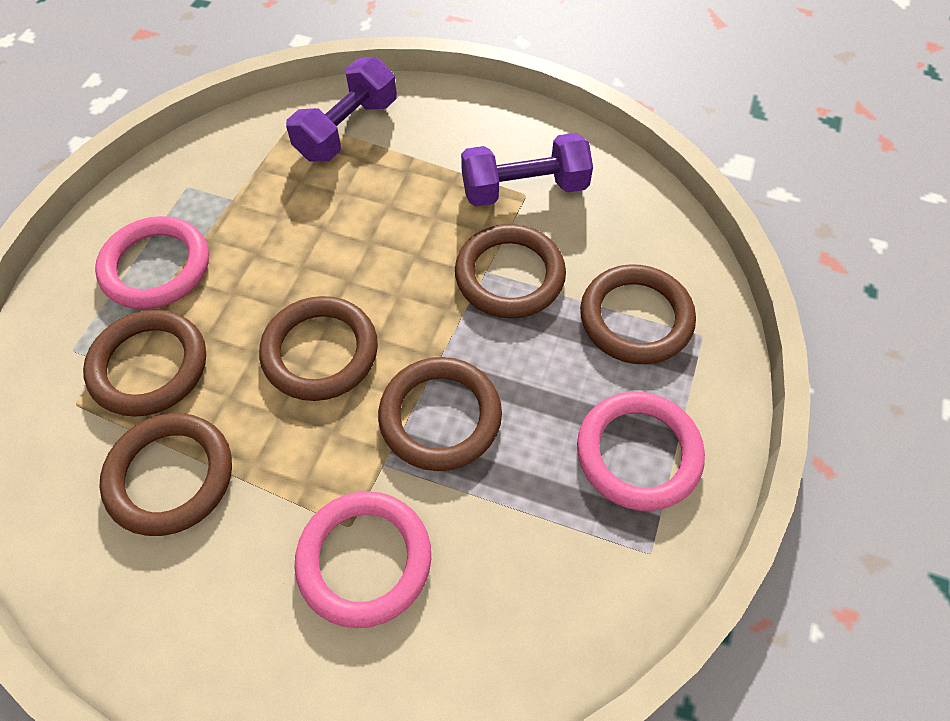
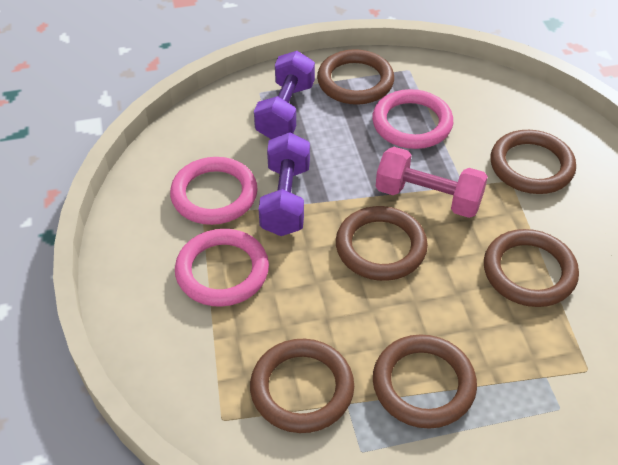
pink dumbbell: none = 0 -> [376,147,488,218] = 1

